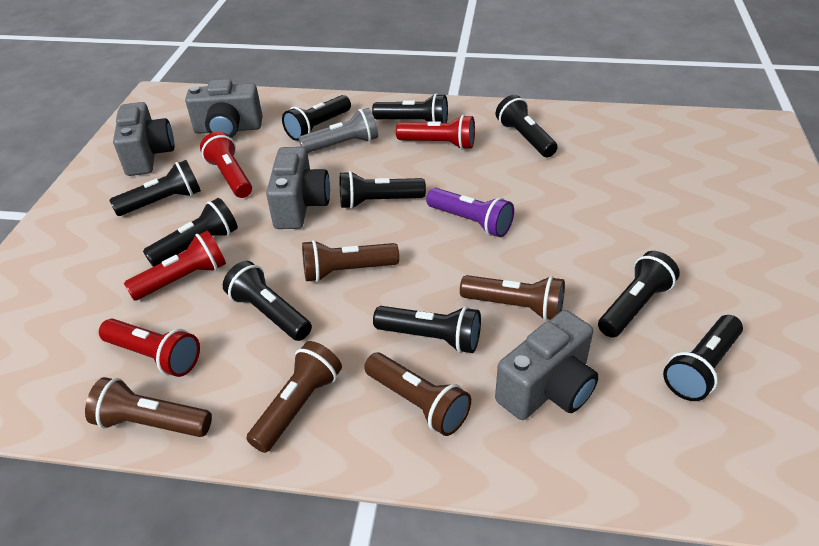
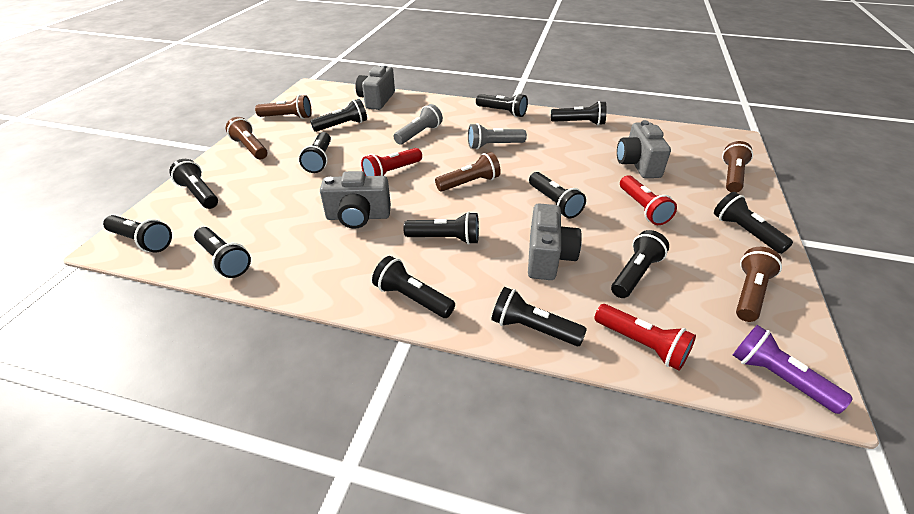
black flashlight: [109,160,201,216] [143,198,238,267] [223,261,312,341] [282,95,351,141] [340,171,426,209] [372,93,448,123] [373,306,481,353] [496,95,558,157] [598,251,680,338] [663,315,743,401] = 10 -> [103,215,172,253] [169,159,218,209] [194,227,251,278] [299,132,331,173] [310,99,367,132] [372,256,455,318] [403,212,479,245] [476,93,528,117] [491,287,587,346] [529,172,586,218] [551,101,606,125] [611,230,669,298] [714,192,793,254] = 13
grey flashlight: [298,108,378,153] = 1 -> [393,104,443,144] [468,123,527,149] = 2
red flashlight: [99,319,200,377] [124,231,226,301] [200,132,252,198] [396,115,475,150] = 4 -> [361,148,422,176] [594,304,696,371] [620,175,677,225] = 3

